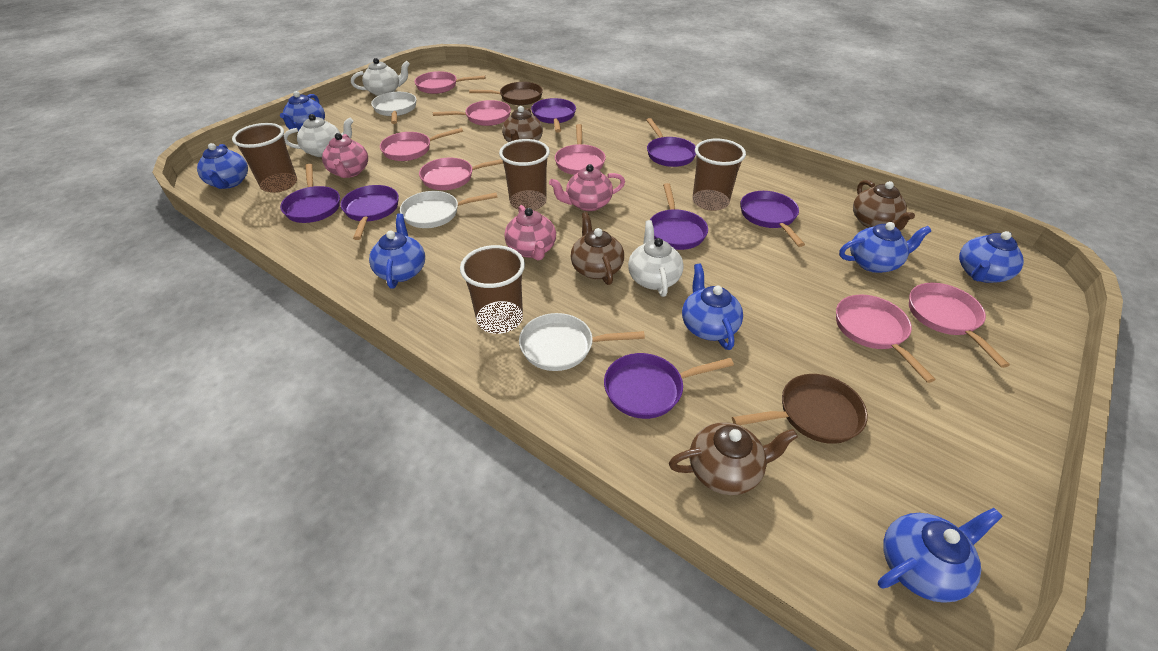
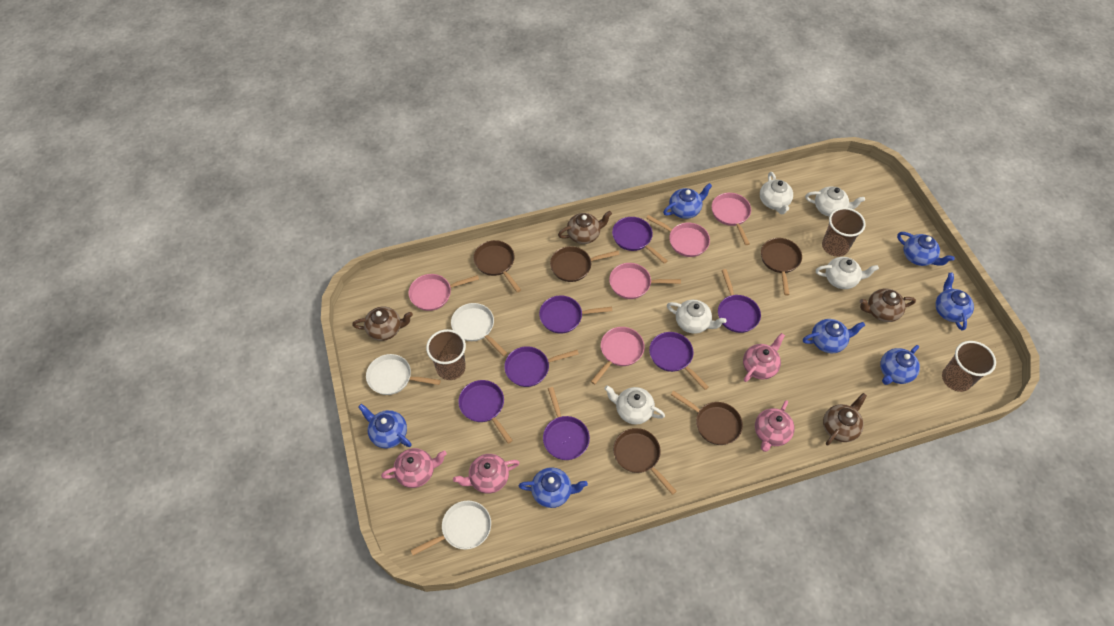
brown cup: [232,123,297,193] [460,245,525,334] [499,139,550,210] [692,138,746,211] = 4 -> [426,329,466,380] [822,207,866,257] [942,341,996,392] = 3
brown pan: [469,82,543,105] [732,374,868,444] = 2 -> [473,240,521,292] [550,246,619,282] [613,428,677,495] [671,391,743,445] [761,238,802,295] = 5
pink pan: [380,128,463,161] [414,71,485,94] [419,158,503,190] [433,100,511,126] [555,124,606,175] [836,295,936,383] [909,283,1010,368] = 7 -> [408,274,479,311] [591,327,645,385] [609,263,681,299] [646,215,710,257] [711,193,751,245] = 5
pink teapot: [322,133,368,178] [504,205,556,260] [549,164,625,211] = 3 -> [381,448,447,488] [453,454,520,494] [743,333,785,382] [755,400,795,452] = 4
white teapot: [284,114,354,157] [351,58,410,96] [628,220,684,297] = 3 -> [604,386,665,425] [667,300,726,334] [760,172,793,214] [805,186,865,216] [816,257,879,289] = 5

